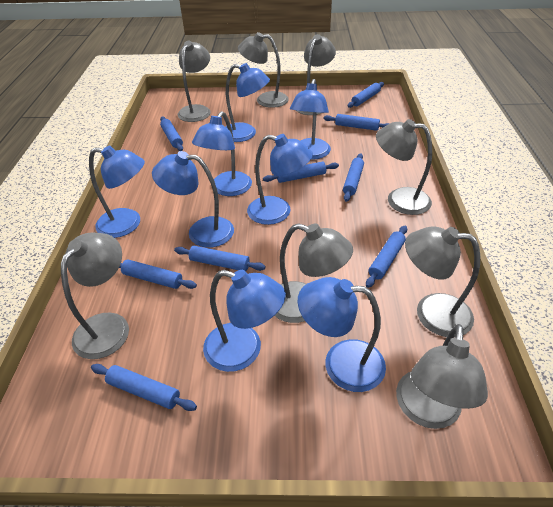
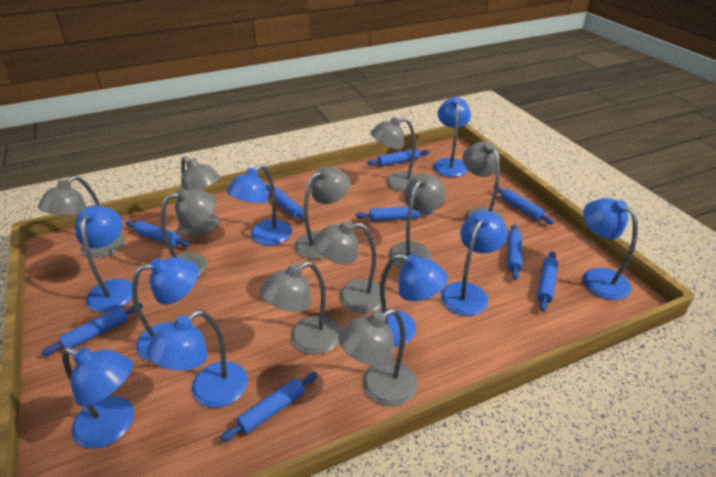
blue lamp: [89,145,145,238] [152,151,234,248] [192,111,252,196] [203,270,286,372] [226,63,270,142] [247,134,313,225] [290,79,331,160] [298,277,386,392] = 8 -> [62,347,134,449] [75,206,132,312] [132,257,199,362] [146,310,248,408] [226,164,292,245] [378,254,448,347] [433,97,471,177] [441,211,507,316] [583,198,638,300] = 9
grey lamp: [61,232,129,359] [178,41,211,122] [238,32,289,108] [274,223,353,323] [296,34,336,115] [376,119,432,215] [396,324,488,429] [405,226,480,337] = 8 -> [38,176,125,258] [161,188,216,277] [178,156,221,236] [260,261,341,354] [295,167,350,259] [313,221,386,313] [338,308,418,406] [370,117,416,192] [389,173,446,268] [462,142,505,223] = 10

